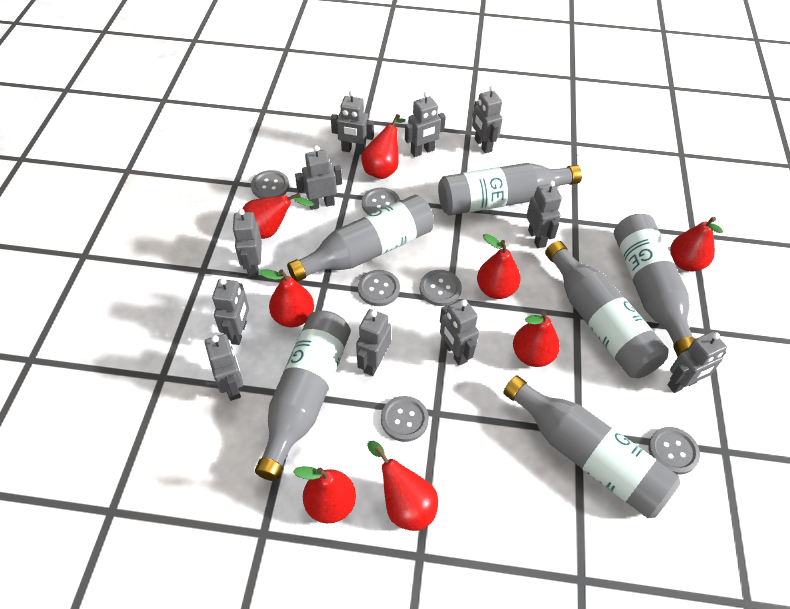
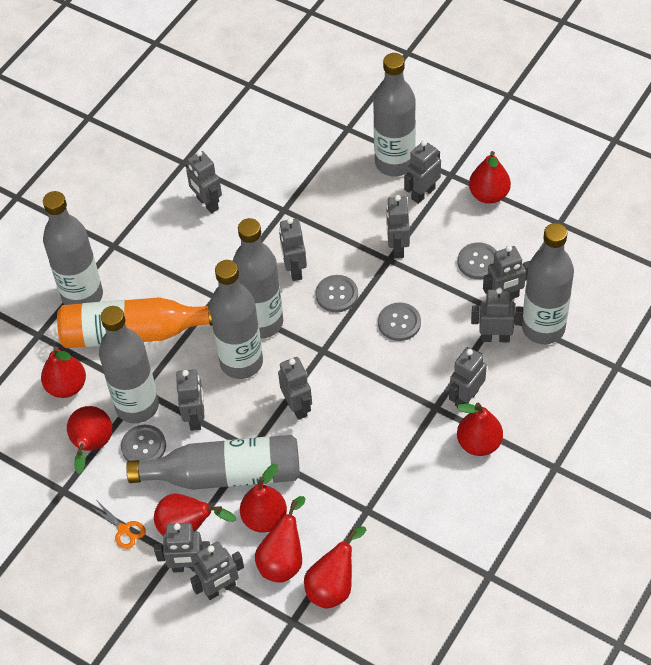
grey bottle: [255,310,351,481] [287,195,434,282] [438,163,582,216] [503,375,680,518] [545,241,669,378] [614,214,695,356] = 6 -> [43,191,103,305] [99,306,159,423] [126,435,300,490] [210,260,263,379] [233,218,283,339] [373,53,416,176] [522,223,574,344] = 7
grey button: [251,170,289,198] [358,270,400,306] [362,188,400,215] [381,396,429,442] [420,270,462,306] [648,427,700,475] = 6 -> [121,425,166,461] [316,275,358,312] [378,302,421,341] [458,243,496,279] = 4
orange bottle: none = 0 -> [57,297,213,348] = 1
orange scissors: none = 0 -> [90,501,146,549] = 1

